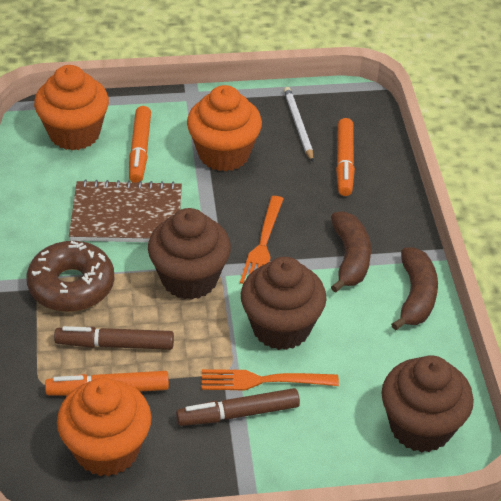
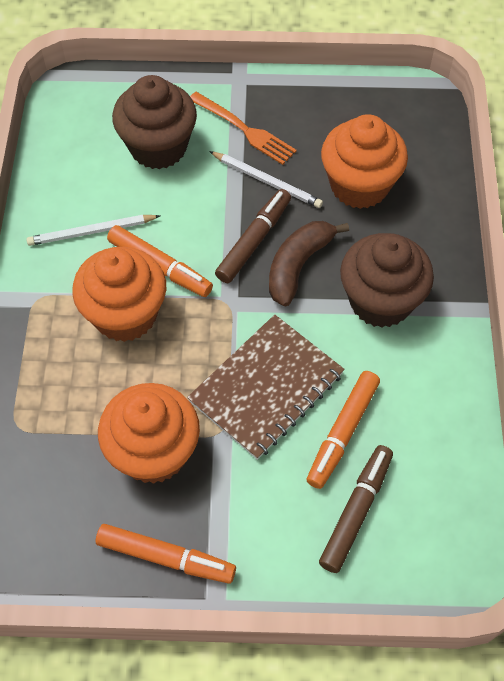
brown banana: [331,211,371,293] [391,247,438,331] = 2 -> [269,221,349,306] = 1
brown cupcake: [148,208,231,300] [241,257,327,350] [381,355,474,453] = 3 -> [112,75,197,169] [340,233,434,328] = 2
brown donut: [26,241,114,312] = 1 -> none = 0
orange fork: [202,369,339,390] [240,196,283,284] = 2 -> [190,92,297,165] = 1
white pencil: [284,87,313,162] = 1 -> [26,215,160,246] [209,151,323,208] = 2

